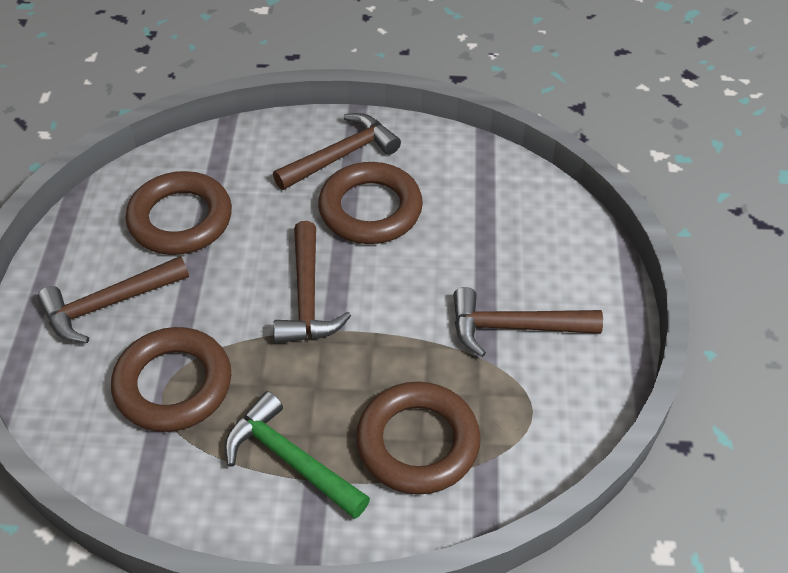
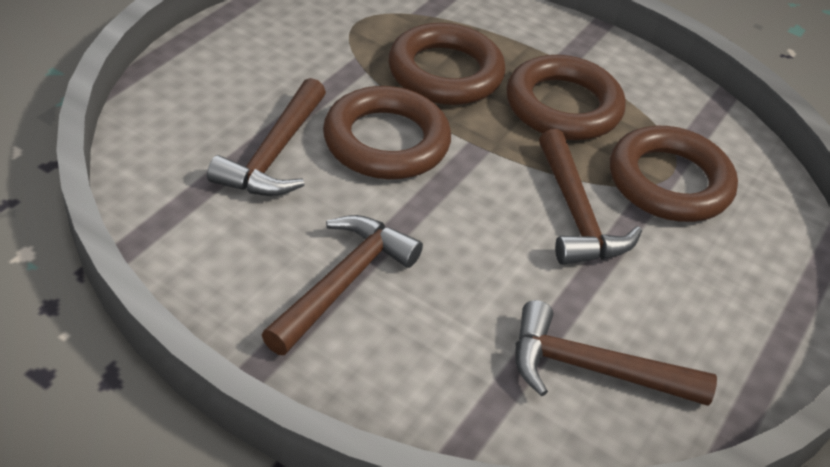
green hammer: [224,391,370,519] = 1 -> none = 0

